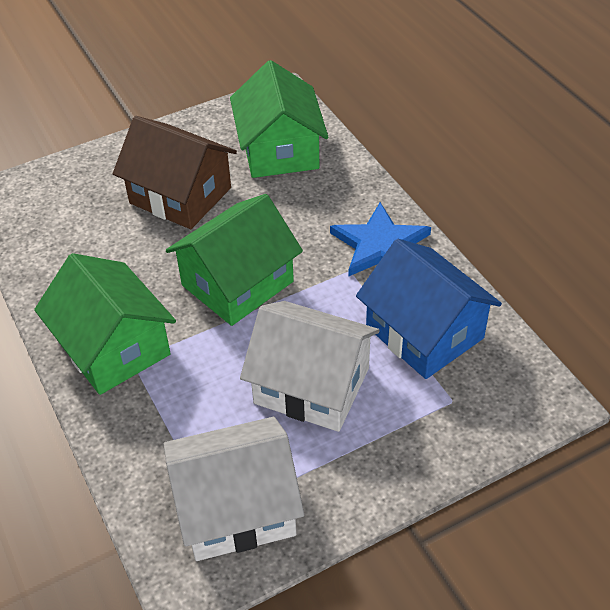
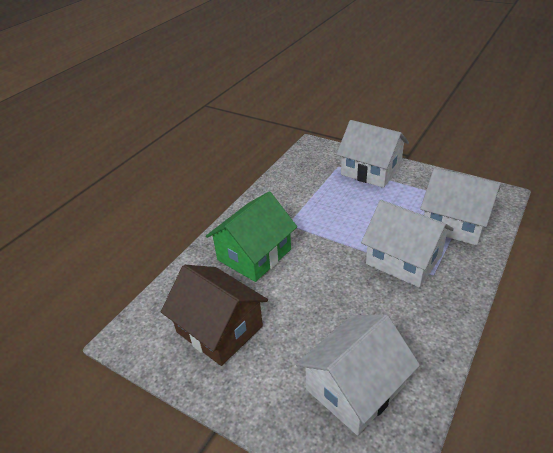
blue house: [356,239,502,379] = 1 -> none = 0
blue star: [330,202,431,277] = 1 -> none = 0
green house: [34,253,176,395] [166,194,303,326] [230,60,329,178] = 3 -> [206,192,297,282] = 1
white house: [163,417,305,561] [240,301,380,432] = 2 -> [296,314,420,435] [336,120,409,188] [361,200,454,288] [420,168,501,246] = 4

